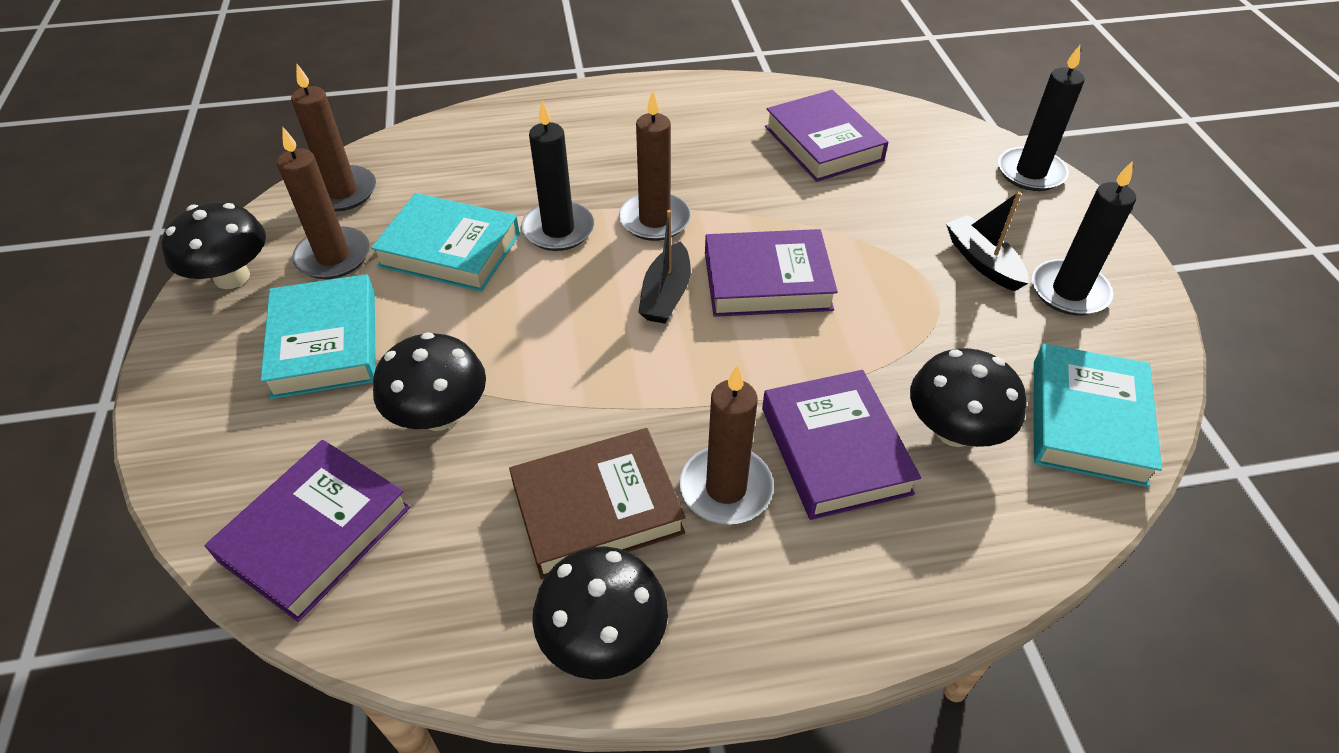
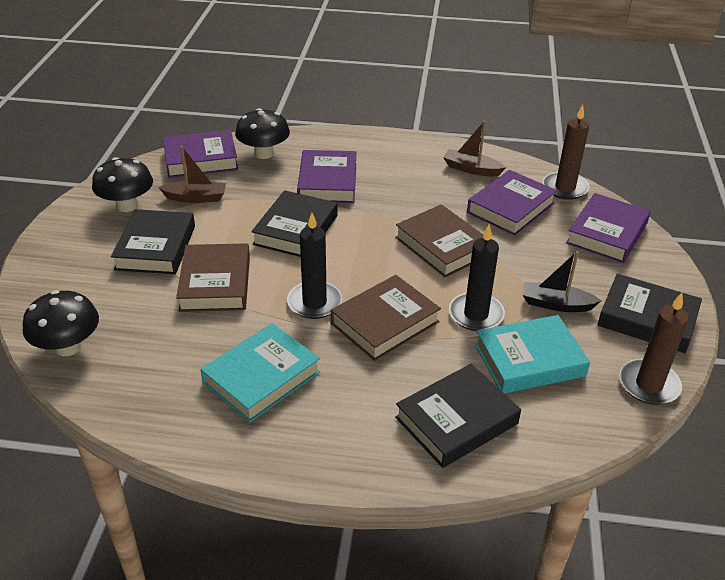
black boat: [638,210,691,324] [946,192,1029,291] = 2 -> [522,251,602,312] = 1
black book: none = 0 -> [111,209,195,274] [251,190,337,257] [395,364,521,468] [597,273,702,353] = 4
black candle: [521,100,594,251] [998,45,1085,191] [1032,161,1136,316] = 3 -> [287,213,342,319] [449,224,505,331] = 2
black mushroom: [162,202,266,289] [373,332,486,431] [532,546,668,680] [910,348,1027,447] = 4 -> [23,290,99,356] [92,157,153,212] [235,108,290,159] = 3
brown boat: none = 0 -> [158,146,226,203] [443,121,506,176] = 2
brown book: [509,428,686,580] = 1 -> [176,243,250,312] [331,275,441,361] [395,204,483,277] = 3
brown candle: [277,126,370,279] [291,64,376,212] [619,91,691,241] [679,365,774,524] = 4 -> [543,105,589,200] [619,293,689,405] = 2
turquoise book: [260,274,376,399] [371,193,520,292] [1034,344,1162,487] = 3 -> [201,323,320,423] [475,315,590,394] = 2

